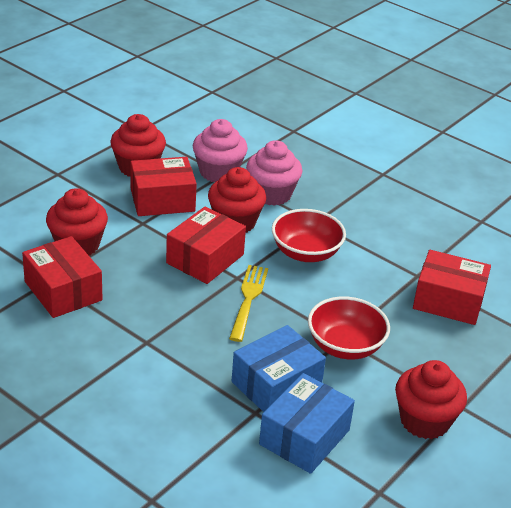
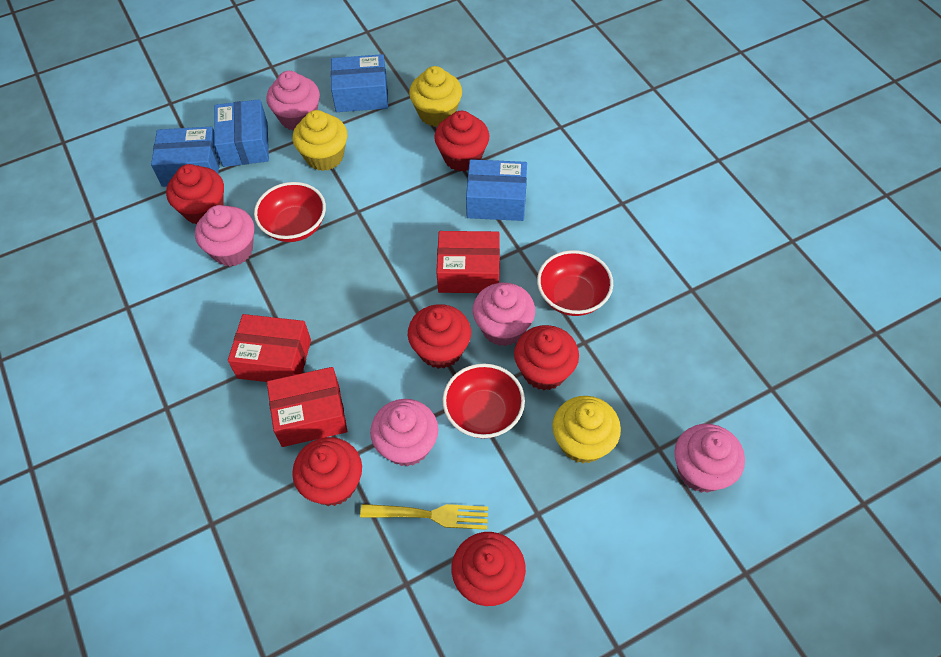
blue box: [232,325,326,412] [259,373,355,474] = 2 -> [151,127,220,187] [214,99,269,167] [331,54,388,112] [466,159,527,221] = 4
pink cupcake: [193,119,248,182] [246,140,302,206] = 2 -> [195,205,254,266] [267,71,320,131] [370,399,438,467] [473,283,535,346] [674,424,745,493] = 5
red bowl: [272,209,346,262] [308,296,390,360] = 2 -> [254,182,326,242] [443,363,525,438] [537,250,613,316] = 3
red box: [22,236,103,318] [130,157,197,216] [166,207,246,284] [413,250,491,325] = 4 -> [228,314,311,382] [267,367,347,447] [436,231,500,293] = 3
red cupcake: [46,188,108,256] [110,114,166,177] [208,167,266,233] [395,360,467,439] = 4 -> [166,164,224,225] [292,437,362,506] [408,304,471,369] [434,111,489,172] [452,532,526,606] [514,325,579,390] = 6
yellow cupcake: none = 0 -> [293,110,347,171] [409,66,462,127] [552,396,621,464] = 3

